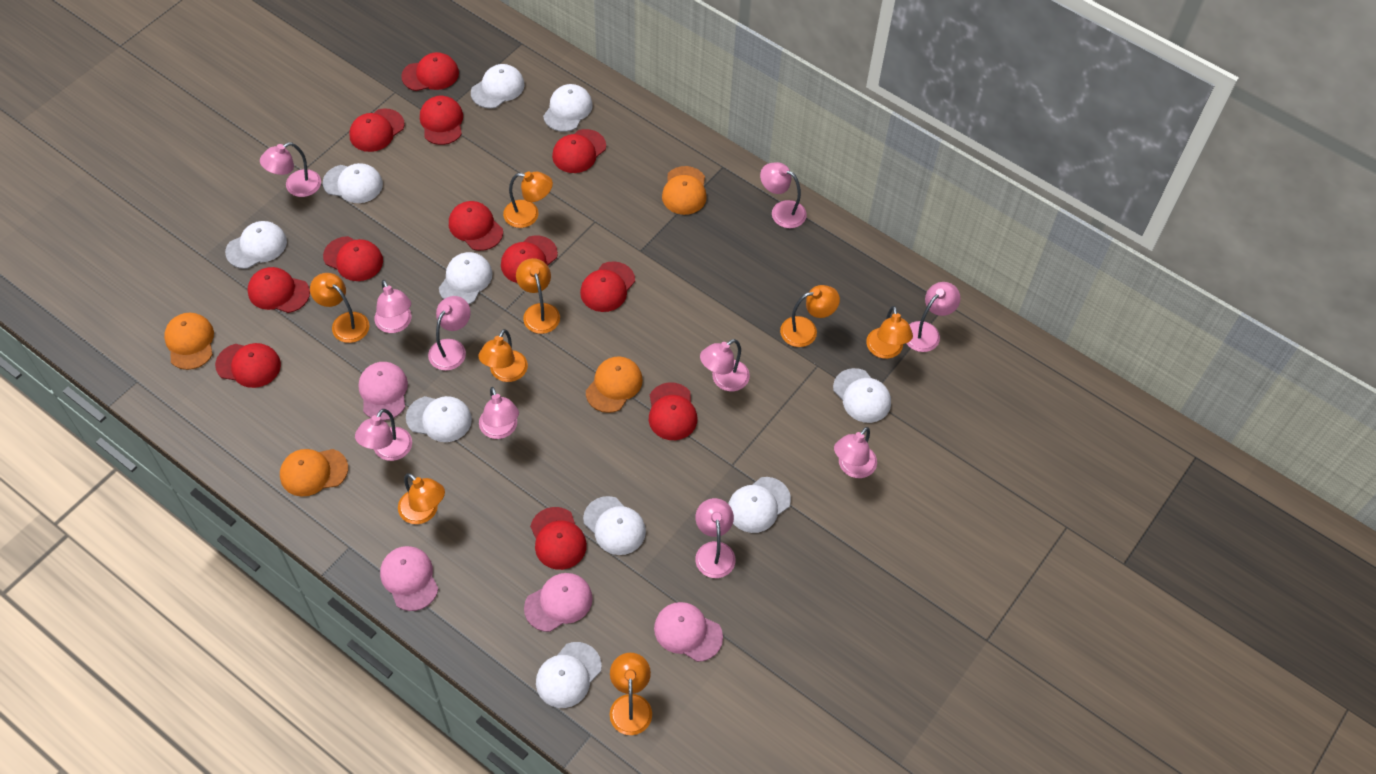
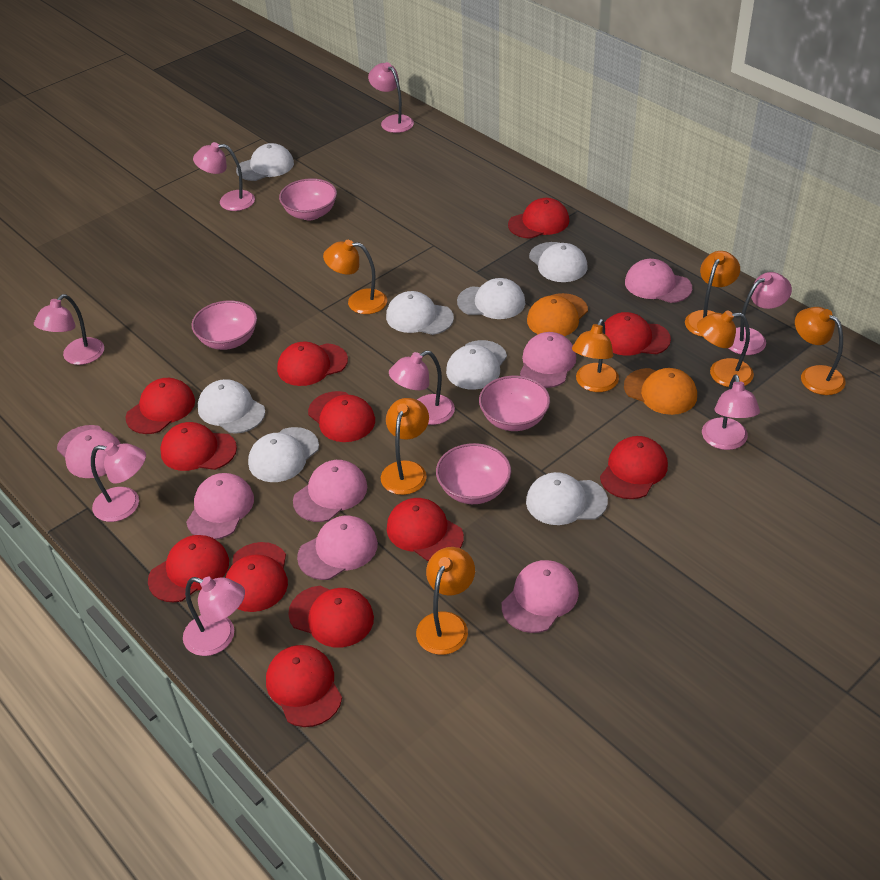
orange cap: [164,313,214,370] [280,449,348,497] [586,356,643,413] [662,166,707,215] = 4 -> [527,293,588,336] [624,368,697,415] = 2
orange lamp: [310,273,369,343] [398,473,445,524] [478,329,528,382] [503,172,553,228] [516,258,560,334] [610,653,652,735] [780,285,840,347] [866,306,913,359] = 8 -> [323,240,387,314] [381,398,429,495] [416,547,475,655] [572,319,619,392] [685,251,740,337] [697,310,754,387] [795,307,846,395] = 7
pink bowl: none = 0 -> [192,300,257,350] [279,178,337,221] [436,443,511,504] [479,376,550,431] = 4
pink cap: [359,362,408,421] [380,546,438,611] [524,573,593,632] [654,602,723,662] = 4 -> [57,425,121,478] [186,473,254,540] [293,460,367,522] [297,516,378,580] [502,560,579,633] [520,332,576,388] [625,259,692,303] = 7
pink lamp: [260,142,321,197] [355,409,412,461] [374,280,411,333] [428,296,471,371] [479,387,519,439] [695,498,735,578] [700,339,750,391] [760,162,807,228] [834,427,877,478] [906,282,961,352] = 10 -> [34,294,104,365] [91,443,146,522] [183,577,245,656] [193,142,255,211] [368,62,414,133] [389,351,455,425] [702,374,760,450] [728,272,792,355] = 8
white cap: [225,221,287,269] [323,163,383,203] [406,396,472,442] [439,252,492,304] [471,64,525,109] [536,642,602,708] [543,84,593,132] [583,496,646,555] [728,477,791,533] [833,368,891,423] = 10 -> [198,379,265,434] [236,143,294,181] [248,427,319,482] [386,291,454,335] [446,340,507,390] [457,278,525,319] [526,472,608,525] [529,242,588,282] = 8

